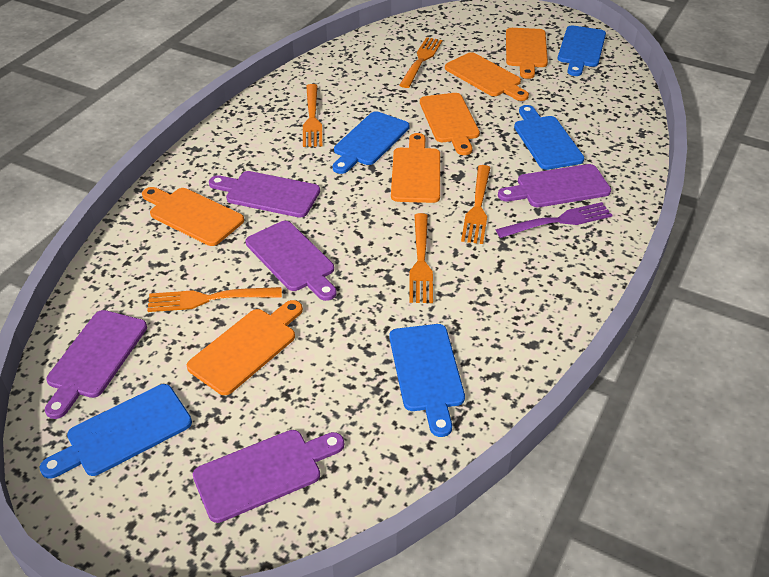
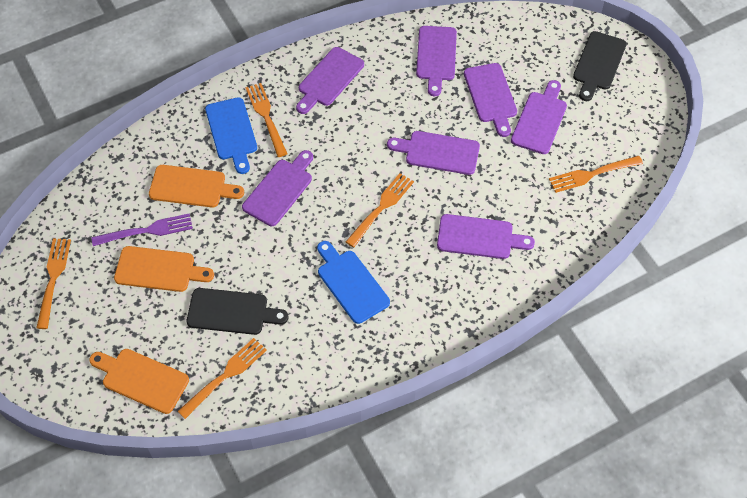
black cutting board: none = 0 -> [187,288,288,335] [573,31,627,101] = 2
blue cutting board: [39,384,192,479] [333,111,409,174] [389,324,465,437] [514,105,584,170] [558,25,606,76] = 5 -> [205,97,257,174] [317,241,390,324] = 2
orange cutting board: [142,187,244,246] [187,300,303,395] [391,133,440,203] [420,93,480,155] [445,52,529,101] [506,28,548,79] = 6 -> [89,349,189,414] [114,246,214,292] [149,165,244,207] = 3
purple cutting board: [45,310,147,419] [193,430,344,523] [209,171,320,218] [246,221,337,301] [498,164,611,207] = 5 -> [242,150,313,226] [296,47,364,114] [387,131,480,175] [416,26,457,96] [437,214,535,259] [464,63,517,137] [511,80,567,154] = 7

